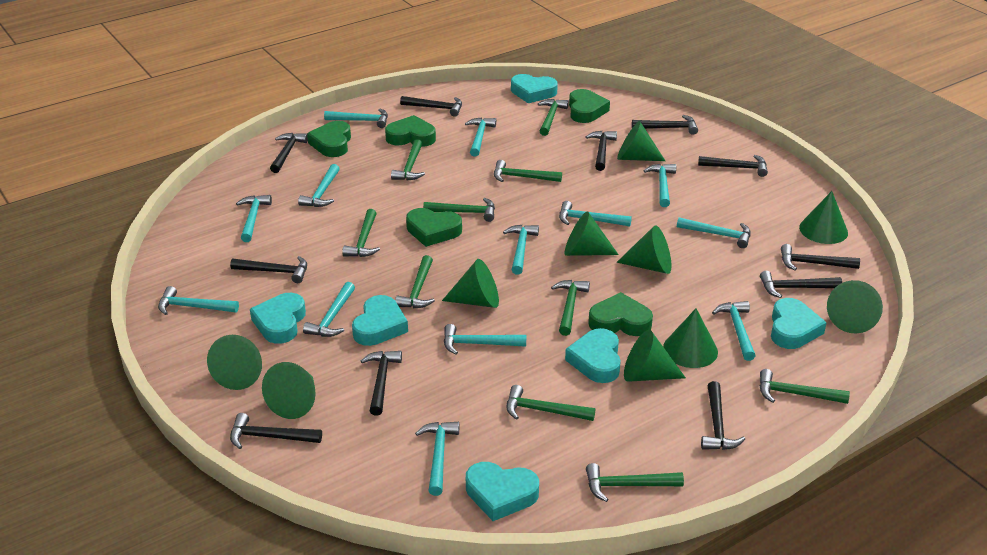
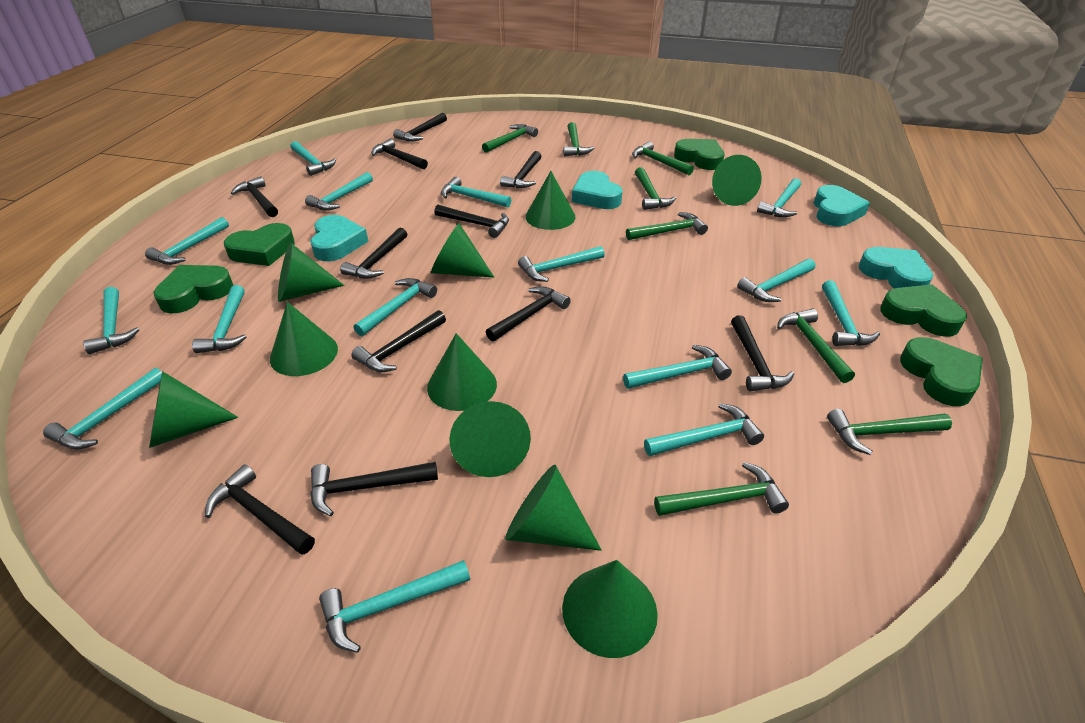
green hammer: [342,209,380,257] [391,139,425,180] [395,255,435,308] [423,198,495,222] [494,160,562,182] [507,385,595,421] [538,99,569,136] [551,280,590,336] [586,463,684,502] [759,369,850,404] = 10 -> [482,124,538,153] [563,122,594,156] [626,212,708,240] [632,142,694,175] [635,167,676,210] [654,462,789,516] [777,309,855,383] [827,409,952,455] = 8
turquoise hammer: [158,286,239,315] [236,195,272,242] [298,164,340,207] [303,282,355,337] [324,109,388,128] [415,422,459,496] [444,324,526,355] [465,118,496,157] [503,225,539,275] [559,201,632,226] [644,164,676,207] [677,217,751,248] [712,301,756,361] = 13 -> [43,368,162,450] [83,287,139,354] [145,217,229,265] [192,285,247,353] [290,141,336,176] [305,172,373,210] [319,560,470,653] [354,278,437,336] [441,177,511,207] [518,246,605,282] [623,345,732,389] [644,403,764,456] [737,259,815,302] [757,178,801,217] [822,280,880,346] = 15
turquoise heart: [250,293,306,344] [352,295,408,346] [466,462,539,521] [511,74,558,103] [565,328,621,383] [771,298,827,349] = 6 -> [310,215,368,261] [572,171,623,209] [814,185,870,226] [859,247,933,289] = 4

